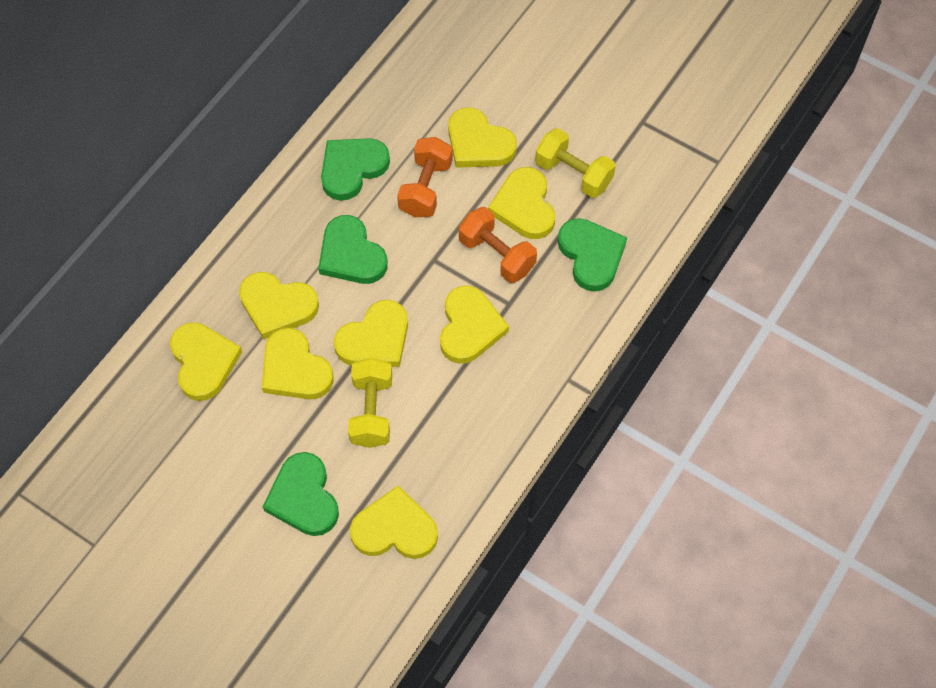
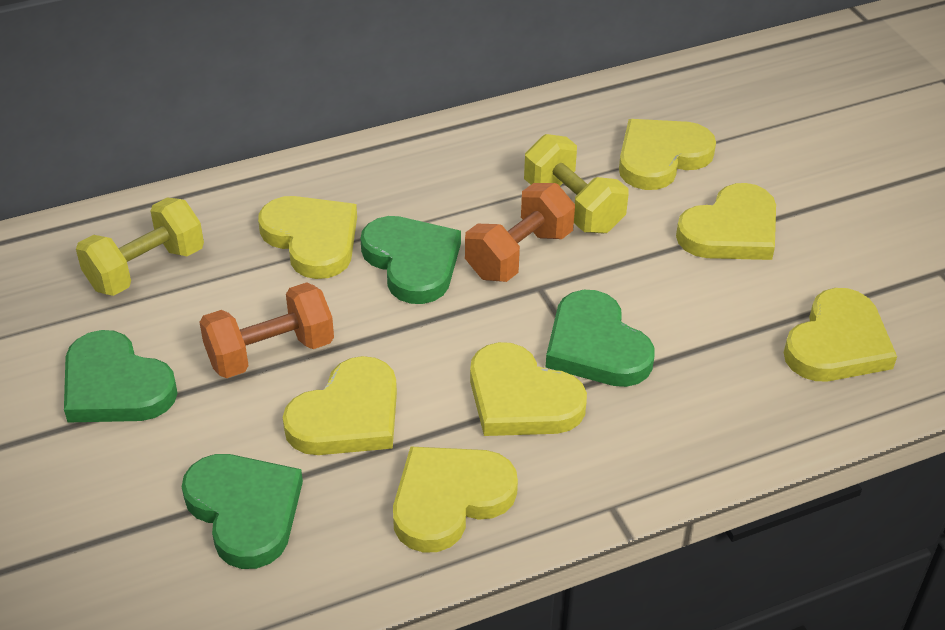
yellow heart: [170,322,242,401] [239,272,319,339] [262,328,334,399] [334,300,408,367] [350,486,438,559] [440,286,509,364] [448,107,517,168] [488,167,555,239] = 8 -> [258,196,357,279] [283,356,397,455] [393,446,518,553] [470,342,587,436] [619,119,716,190] [676,183,776,260] [784,288,897,381] = 7

